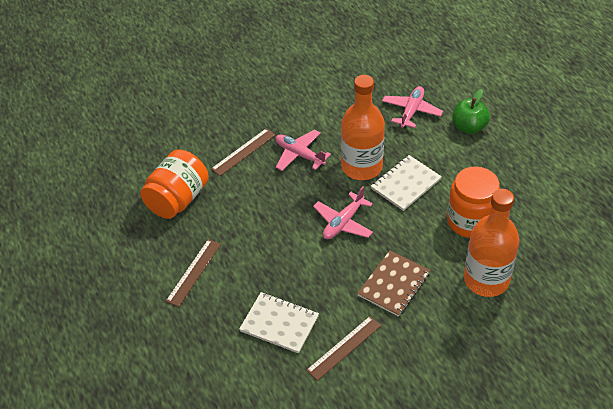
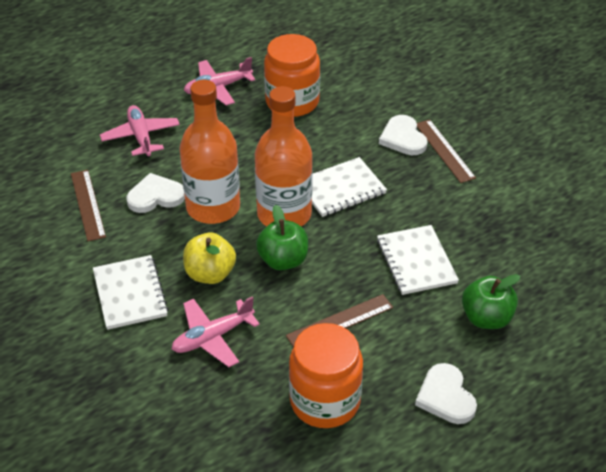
brown notebook: [357,250,431,317] = 1 -> none = 0
green apple: [452,89,490,134] = 1 -> [256,205,308,271] [462,274,521,329] = 2
white heart: none = 0 -> [126,173,185,213] [379,115,428,155] [415,363,477,424] = 3
white notebook: [239,292,319,354] [371,155,442,211] = 2 -> [93,255,168,330] [312,157,387,217] [377,225,459,295] = 3
yellow apple: none = 0 -> [183,232,236,284] = 1

